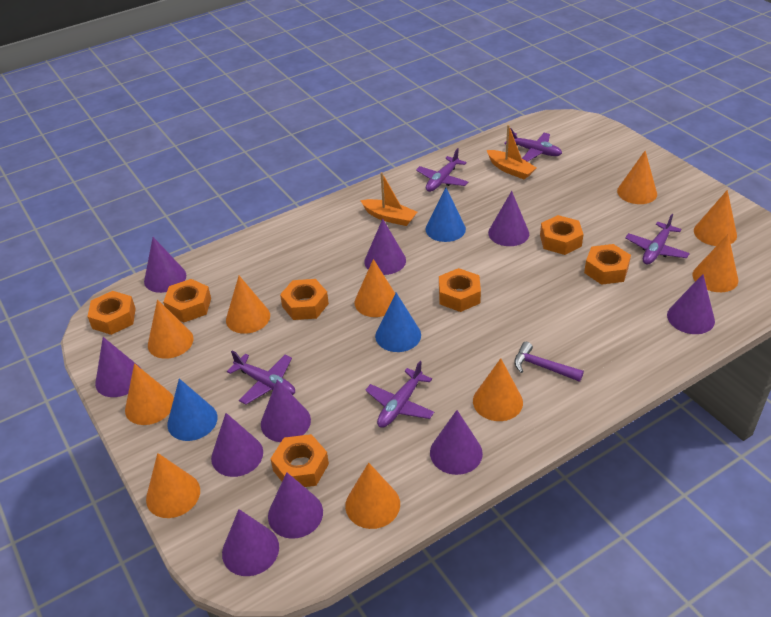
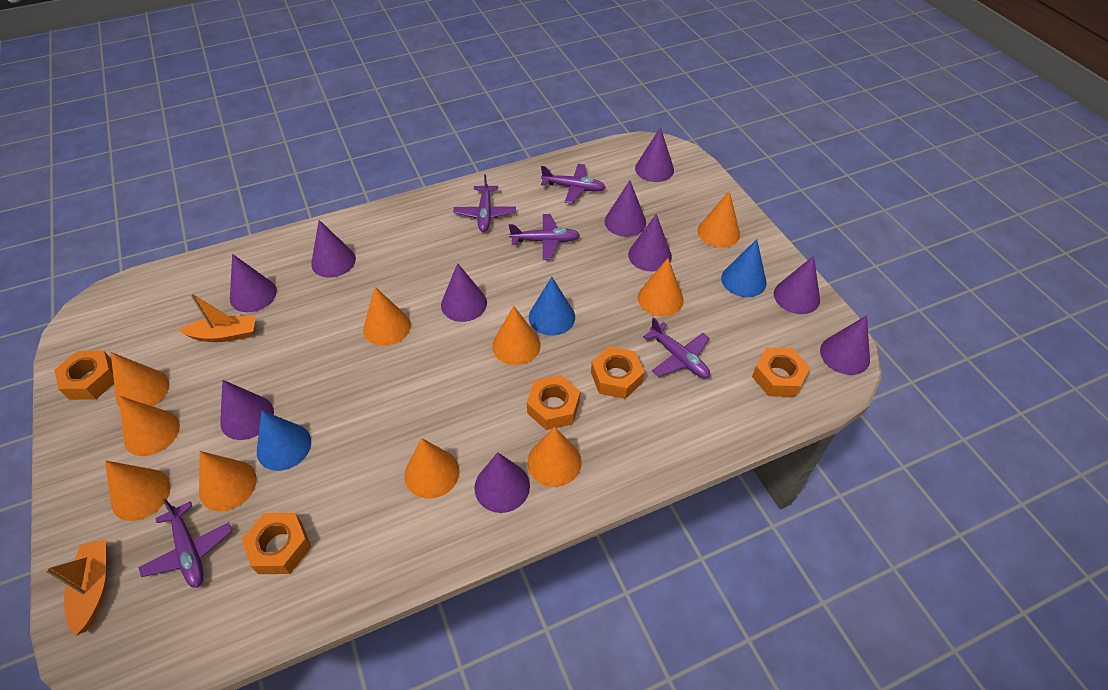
orange nut: [87,291,136,335] [163,279,211,322] [271,434,329,487] [280,279,329,320] [439,268,481,312] [540,215,584,255] [584,244,631,285] = 7 -> [55,351,114,400] [242,513,311,574] [527,375,580,430] [591,346,644,399] [752,348,810,397] = 5
purple hammer: [514,342,584,382] = 1 -> none = 0

